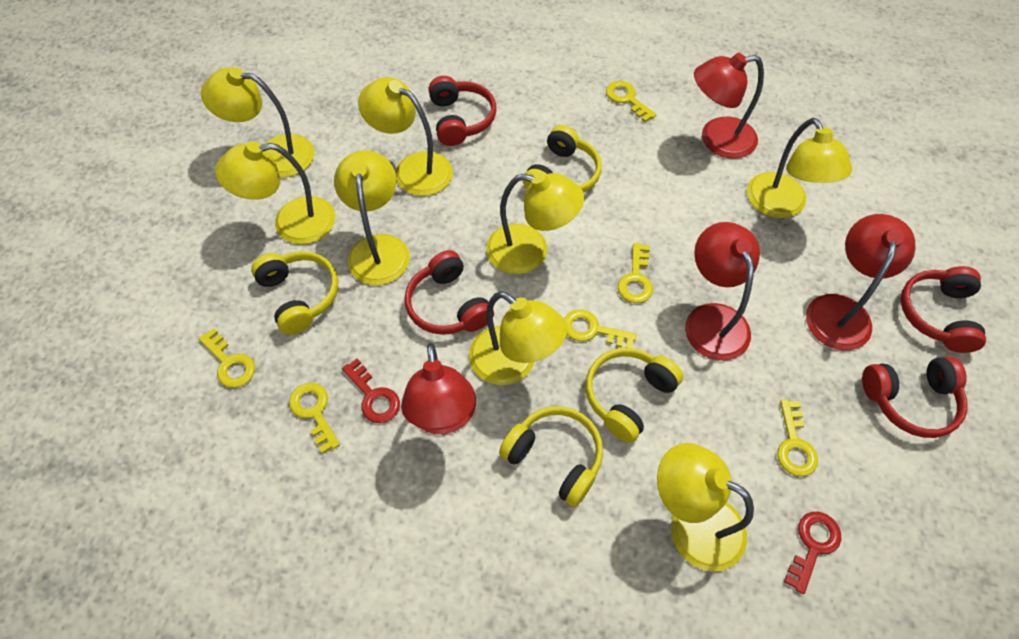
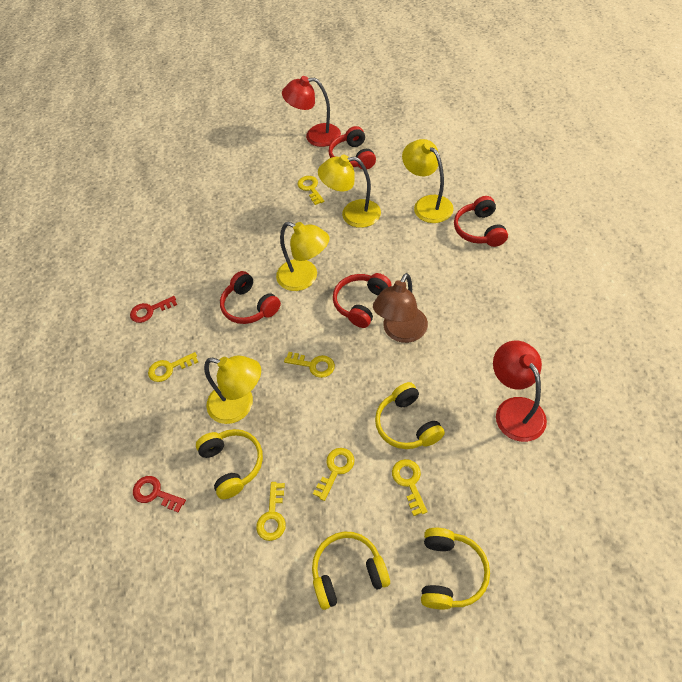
brown lamp: none = 0 -> [373,273,428,343] = 1
red lamp: [401,343,476,434] [685,222,760,361] [694,53,764,159] [806,214,916,350] = 4 -> [282,76,341,147] [493,341,547,442] = 2
yellow lamp: [201,67,315,177] [215,141,335,244] [334,150,410,285] [358,77,453,196] [469,291,567,385] [486,172,584,274] [657,443,754,572] [747,118,852,218] = 8 -> [204,355,261,424] [276,222,329,291] [318,155,381,228] [402,139,454,223] = 4

